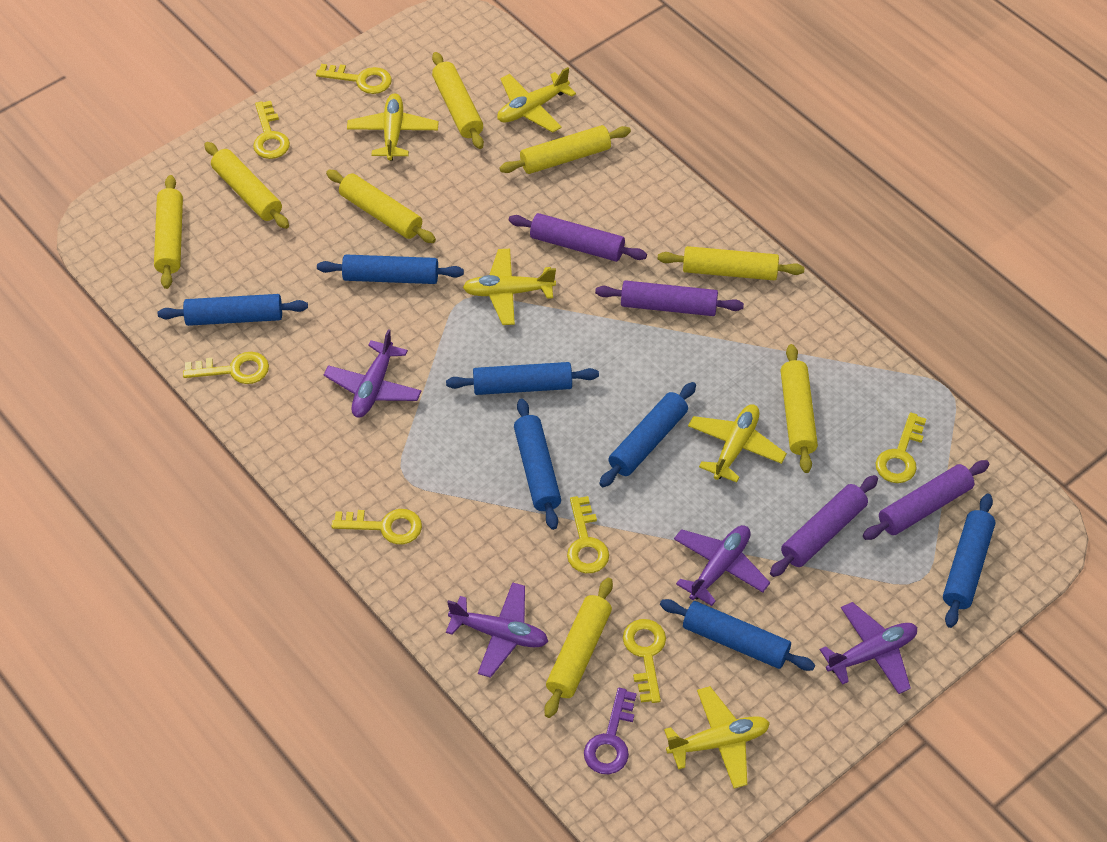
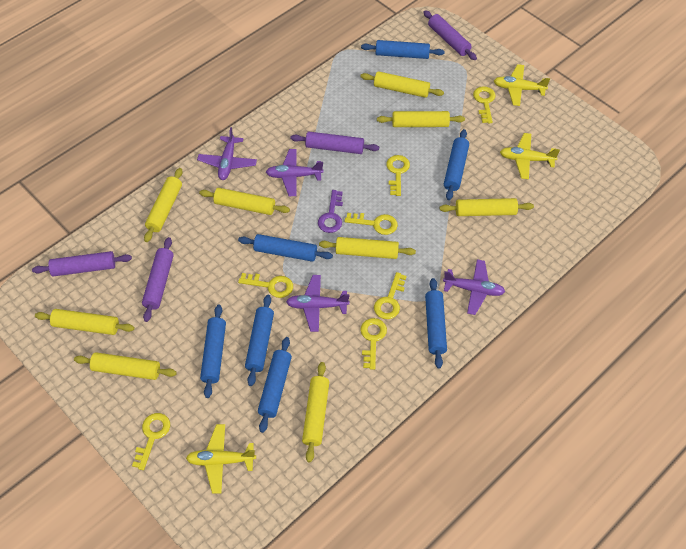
yellow plane: [347,93,438,161] [463,249,556,325] [497,67,576,133] [664,686,770,789] [688,404,787,483] = 5 -> [186,424,256,494] [494,64,550,106] [500,133,560,179] = 3
yellow rolling pin: [154,175,183,289] [204,142,289,229] [326,170,436,243] [432,52,484,149] [499,125,631,174] [544,578,613,718] [657,246,805,280] [781,344,818,473] = 8 -> [35,309,134,335] [74,352,177,380] [144,168,183,242] [199,188,290,215] [302,362,329,462] [319,237,416,259] [360,71,444,98] [377,111,465,127] [440,198,534,216] = 9

